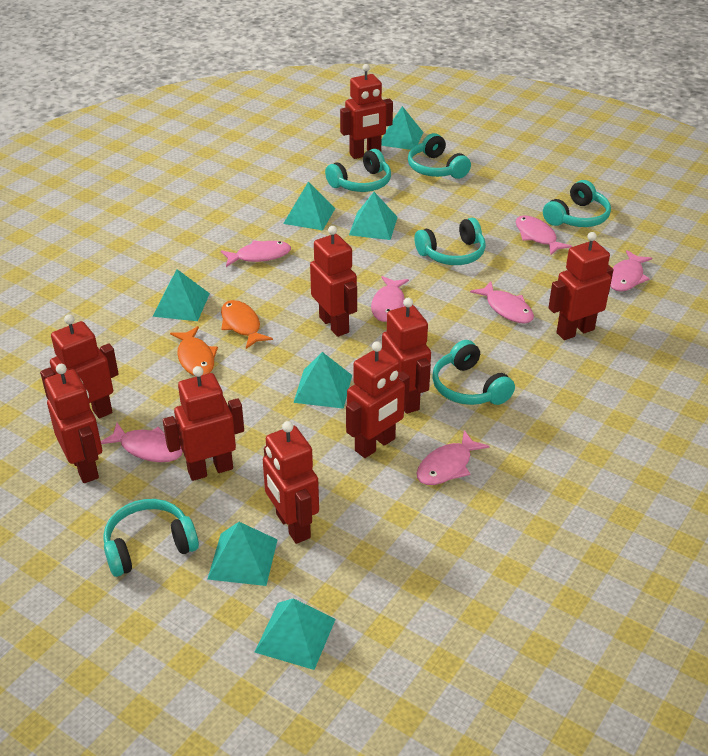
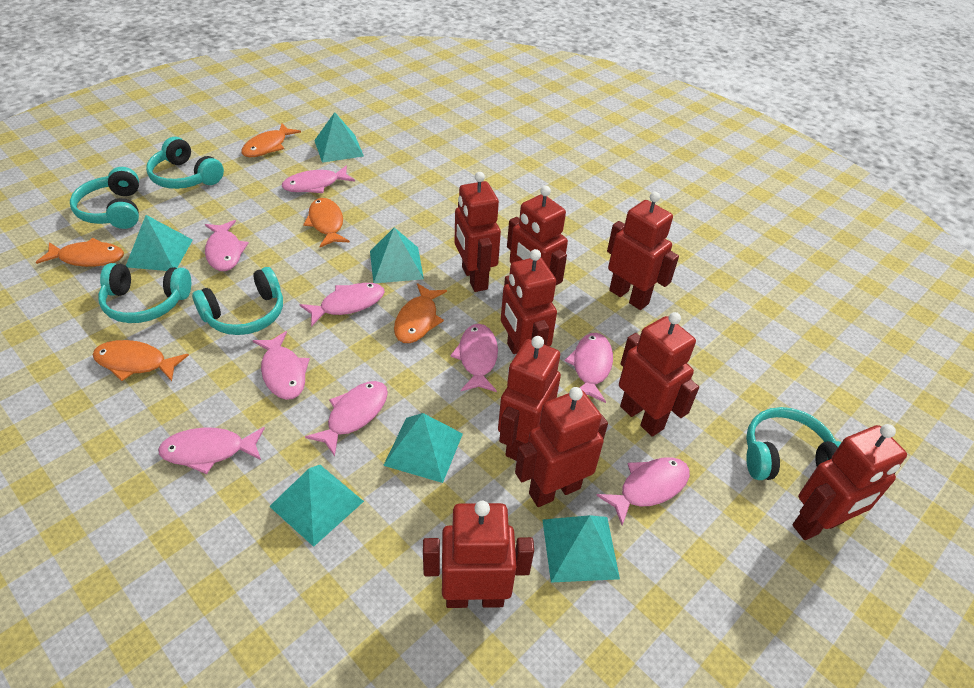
orange fish: [170,326,218,376] [221,300,273,349] = 2 -> [36,238,124,267] [93,340,189,381] [241,124,301,157] [303,198,350,247] [394,283,447,343] = 5
pink fish: [101,423,183,462] [221,240,291,267] [371,276,409,322] [417,430,490,485] [470,281,534,323] [516,215,572,255] [610,250,652,291] = 7 -> [158,427,265,474] [205,220,249,271] [253,331,310,400] [282,166,355,193] [300,283,385,327] [305,381,388,456] [450,324,498,392] [565,333,613,403] [596,457,690,525] = 9
turquoise headphones: [103,499,199,577] [325,149,391,192] [408,133,471,179] [414,218,486,265] [432,340,515,405] [543,180,611,227] = 6 -> [70,167,139,229] [98,263,191,323] [146,137,224,189] [192,267,283,335] [746,407,842,480] = 5
turquoise pyramid: [153,269,210,321] [207,522,278,586] [255,598,336,670] [283,182,335,230] [293,352,352,409] [349,192,398,240] [381,106,424,150] = 7 -> [126,215,193,271] [269,465,364,547] [314,112,364,163] [370,227,424,283] [383,413,463,483] [542,515,620,583] = 6

